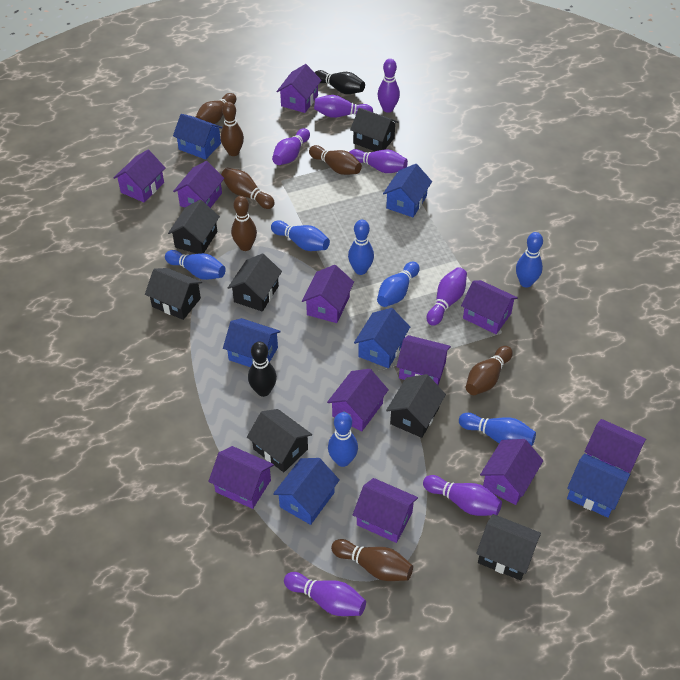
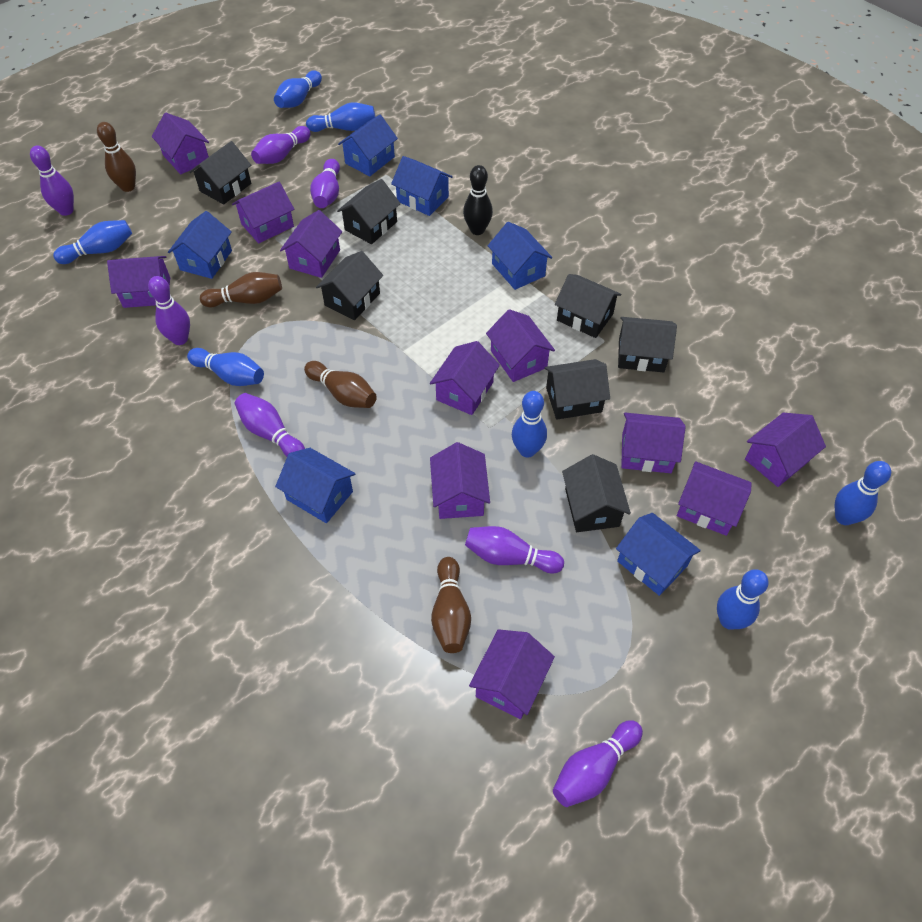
black bowling pin: [248,341,277,397] [314,70,365,94] = 2 -> [463,165,493,235] = 1
brown bowling pin: [196,93,236,124] [220,102,244,156] [221,168,275,209] [231,196,257,251] [309,145,362,175] [331,539,413,581] [466,346,513,395] = 7 -> [97,122,136,192] [200,272,282,307] [304,361,377,408] [431,557,471,653] = 4

